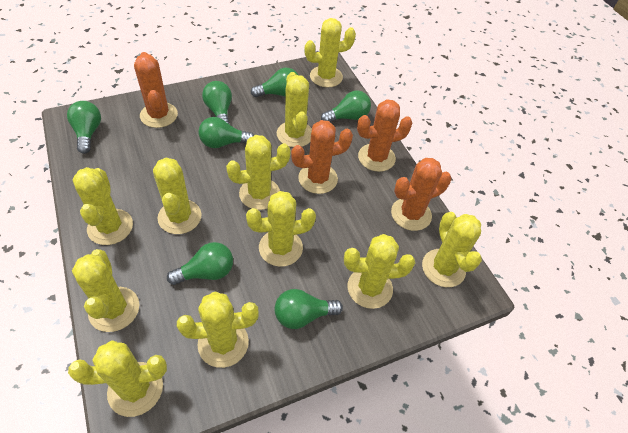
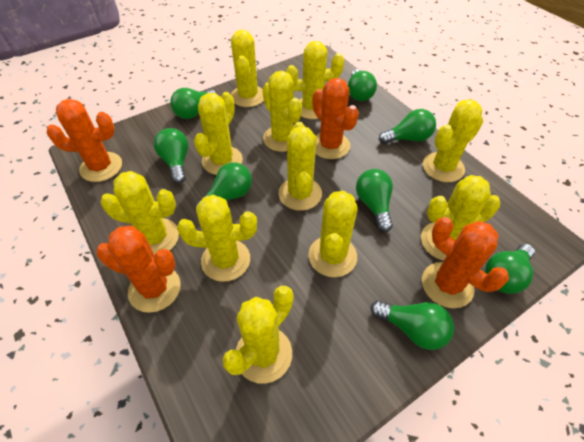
green light bulb: [67,101,101,154] [167,242,233,285] [199,117,254,148] [202,81,232,125] [251,68,298,97] [275,289,343,329] [321,90,371,122] = 7 -> [154,128,188,184] [170,88,217,119] [196,162,252,207] [348,69,377,101] [356,169,393,232] [370,300,454,350] [379,109,436,144] [485,244,535,294] = 8

